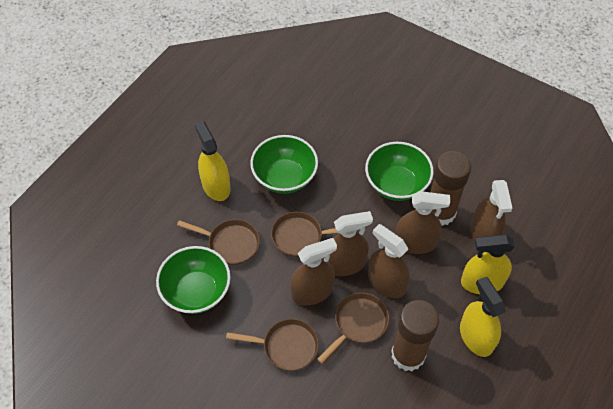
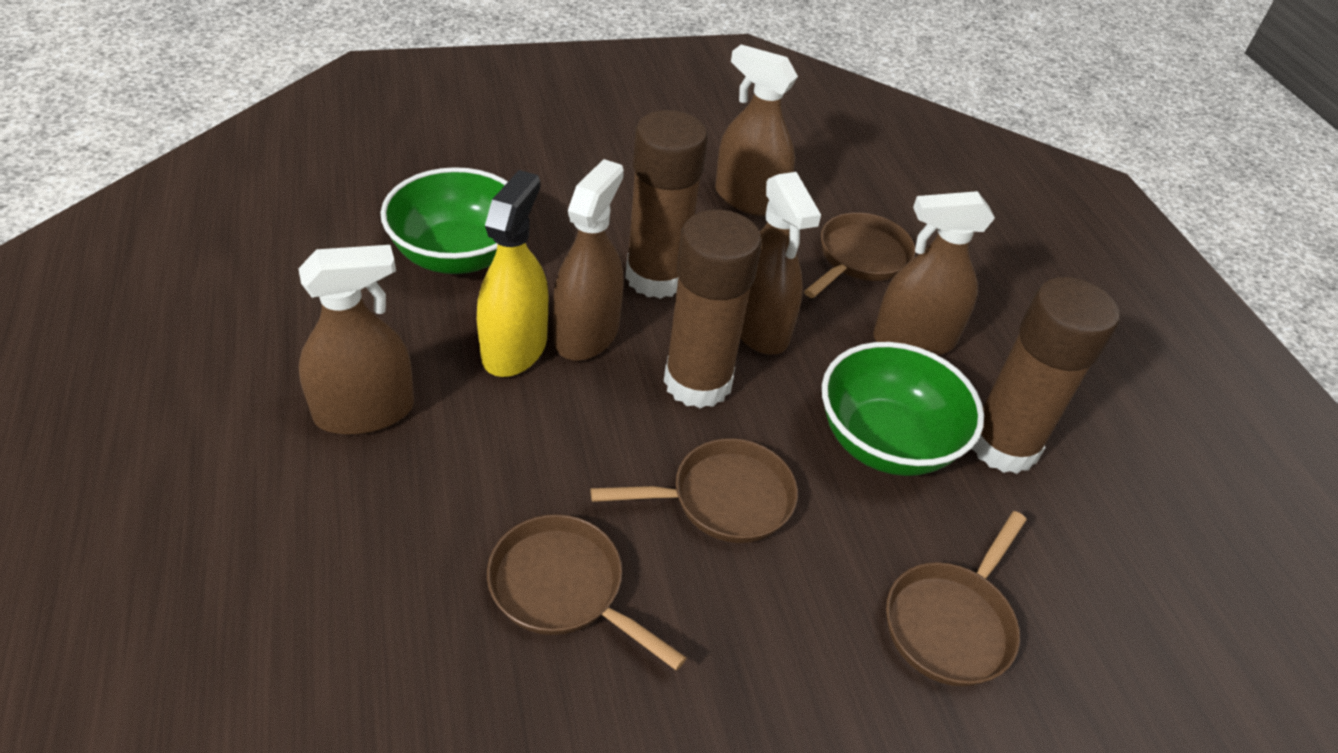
brown glue stick: [391,300,439,371] [431,151,471,226] = 2 -> [625,110,708,299] [664,209,762,408] [972,277,1119,474] = 3
green bowl: [156,246,231,314] [250,135,318,194] [365,142,434,201] = 3 -> [381,167,508,274] [822,342,984,476] = 2
yellow spray bottle: [195,121,231,201] [460,277,505,357] [461,235,515,294] = 3 -> [477,170,548,377] = 1

